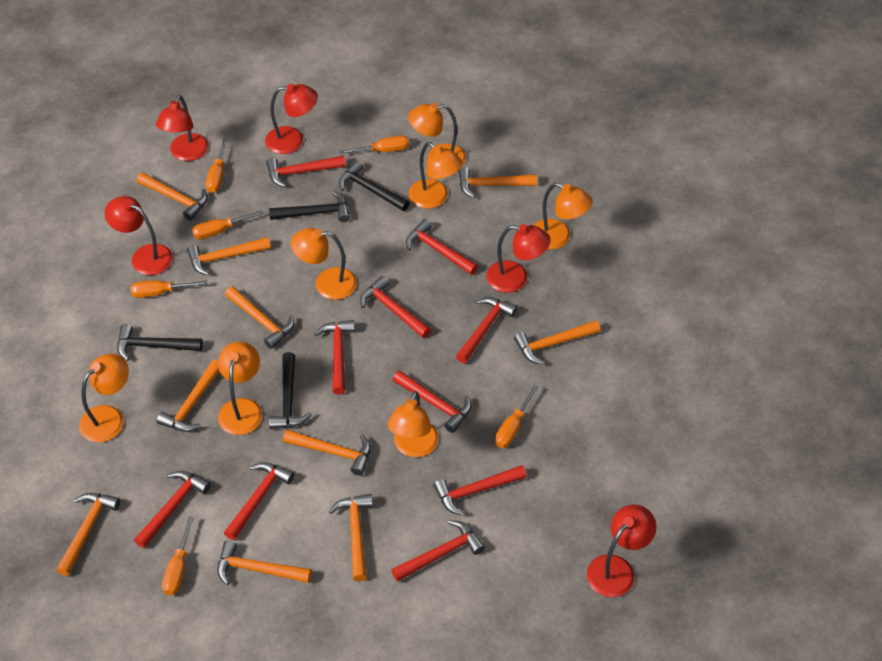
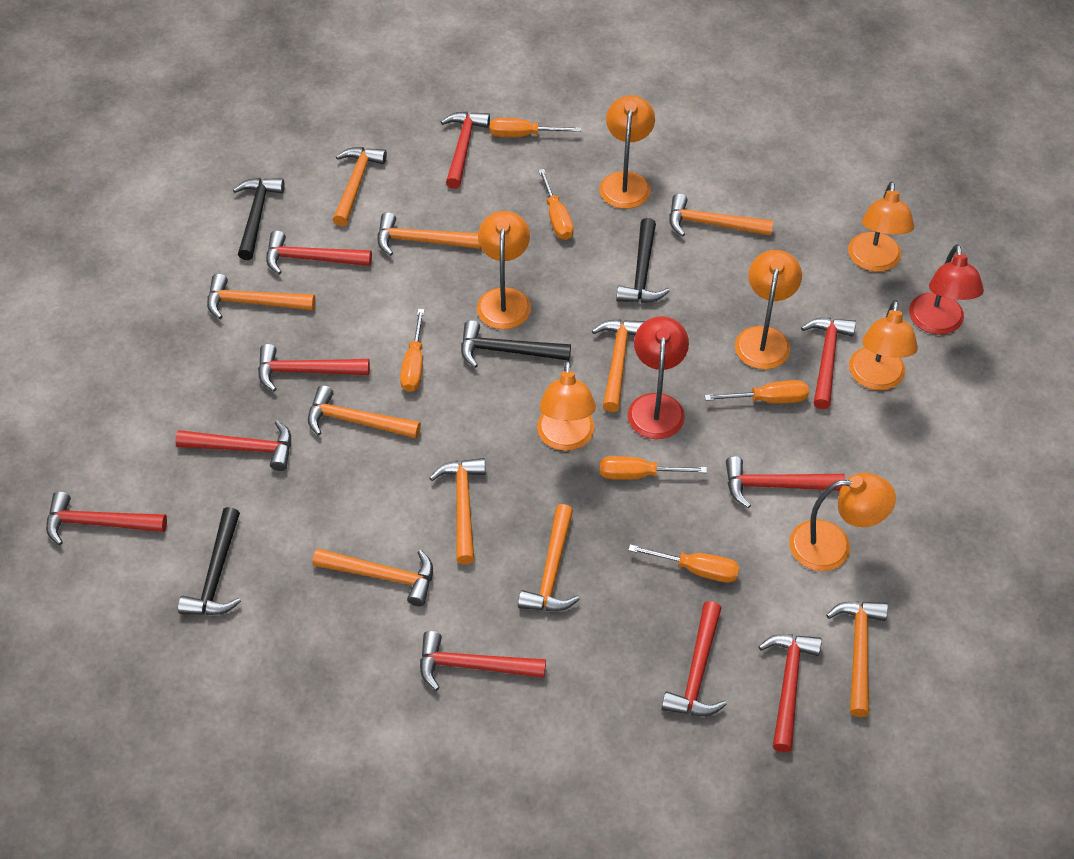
red lamp: [105,196,173,275] [156,95,209,161] [265,84,318,154] [486,224,550,293] [587,504,656,597] = 5 -> [628,316,689,439] [909,244,984,335] = 2

